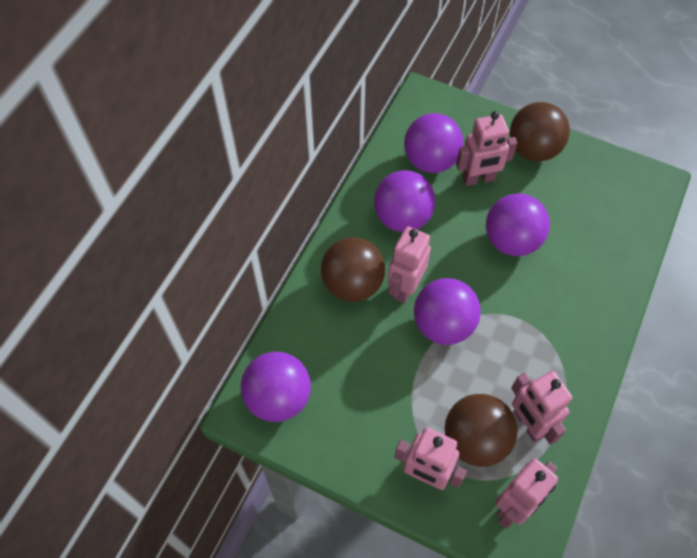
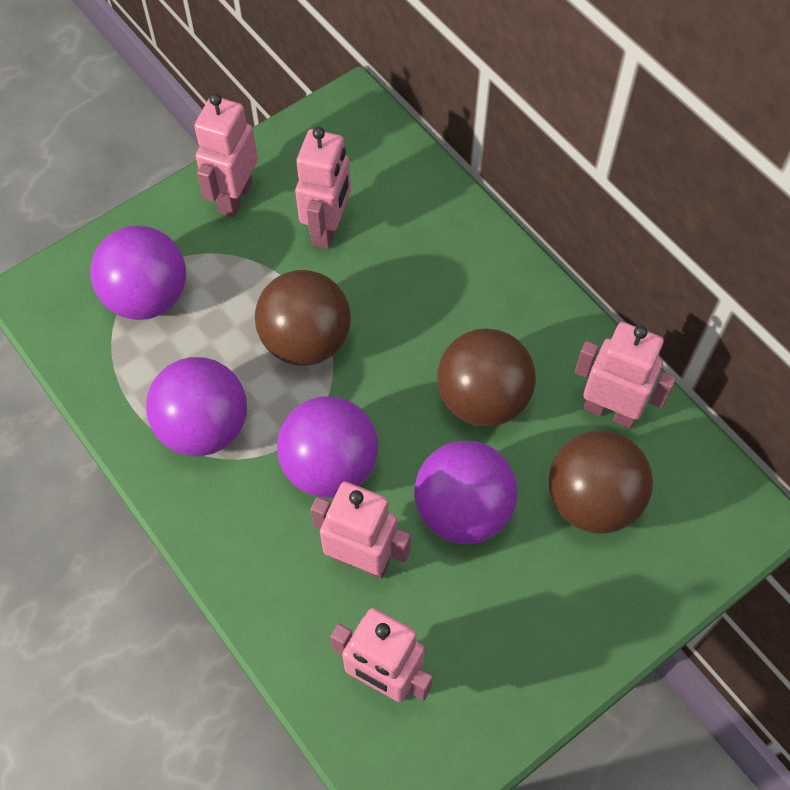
purple ball: [241,352,311,422] [374,170,436,232] [404,113,463,173] [414,278,481,345] [486,194,550,256] = 5 -> [90,226,186,320] [146,357,247,457] [277,396,378,498] [414,441,517,544] = 4

